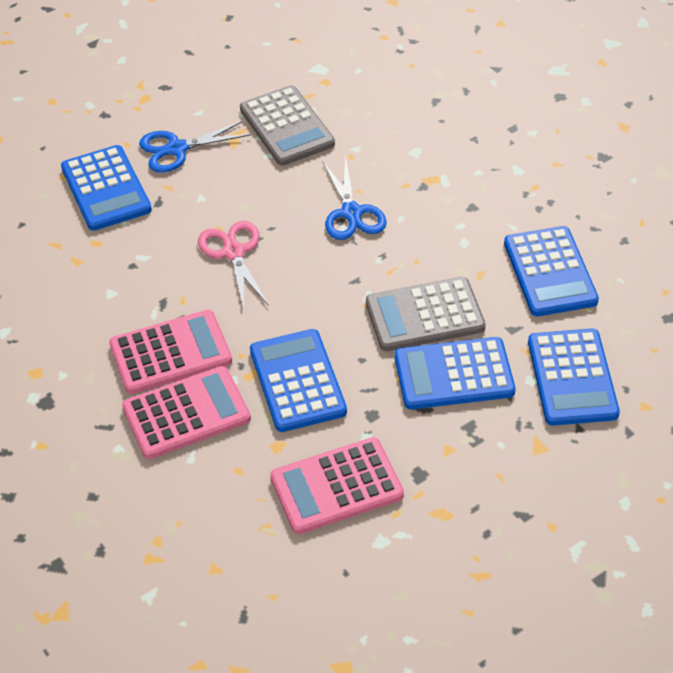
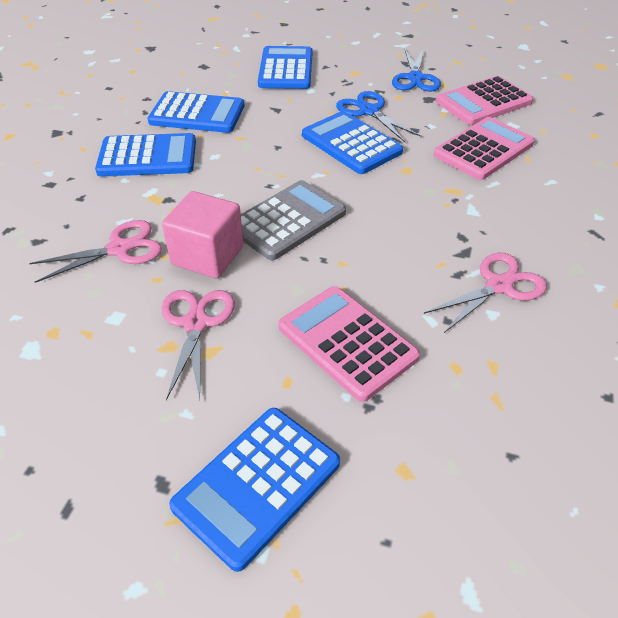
grey calculator: [240,85,335,166] [366,277,486,351] = 2 -> [241,180,346,260] = 1
pink cube: none = 0 -> [162,191,244,279] = 1
pink scissors: [198,221,269,310] = 1 -> [29,220,162,283] [162,290,235,400] [424,253,547,333] = 3

